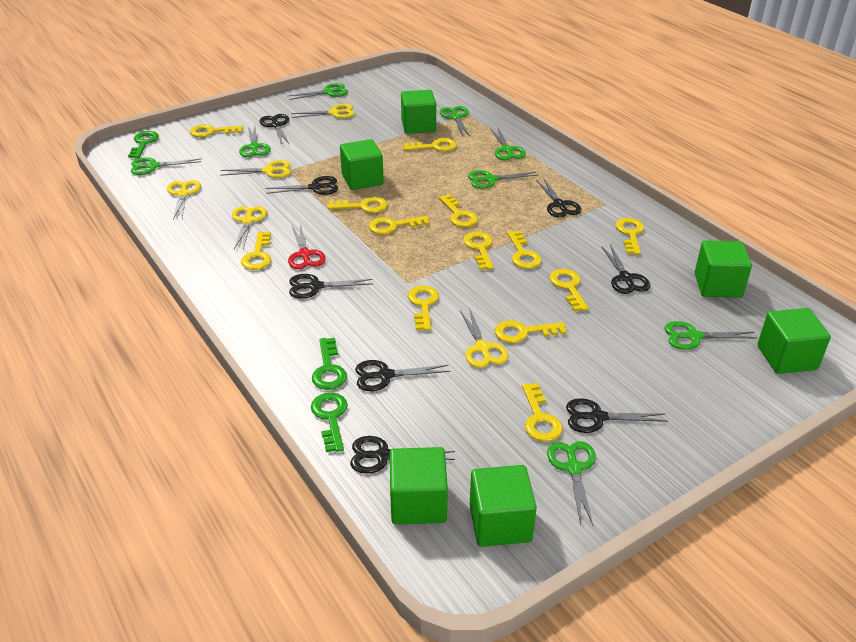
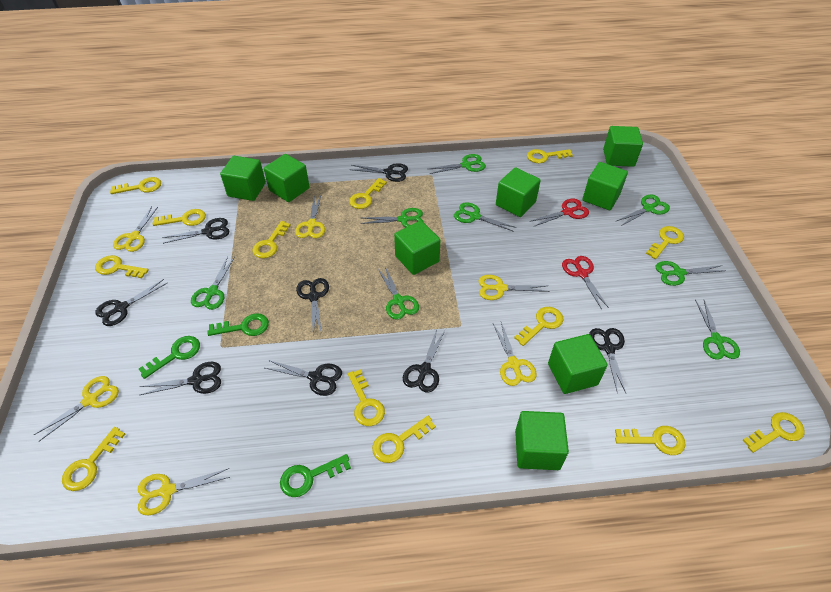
green cube: [340,139,384,190] [390,447,448,525] [401,90,436,134] [470,465,537,547] [695,240,752,298] [757,308,831,374] = 6 -> [220,156,266,201] [264,154,310,202] [394,221,440,275] [496,167,541,217] [515,411,569,470] [548,334,608,394] [582,162,628,210] [603,126,643,167] = 8
red scissors: [288,224,326,269] = 1 -> [530,199,589,227] [562,256,609,309] = 2
yellow scissors: [167,180,201,220] [220,160,291,178] [232,206,267,250] [291,104,355,118] [460,308,508,368] = 5 -> [34,376,119,441] [113,206,158,252] [138,468,230,515] [295,195,325,238] [479,275,549,300] [493,322,537,386] = 6

